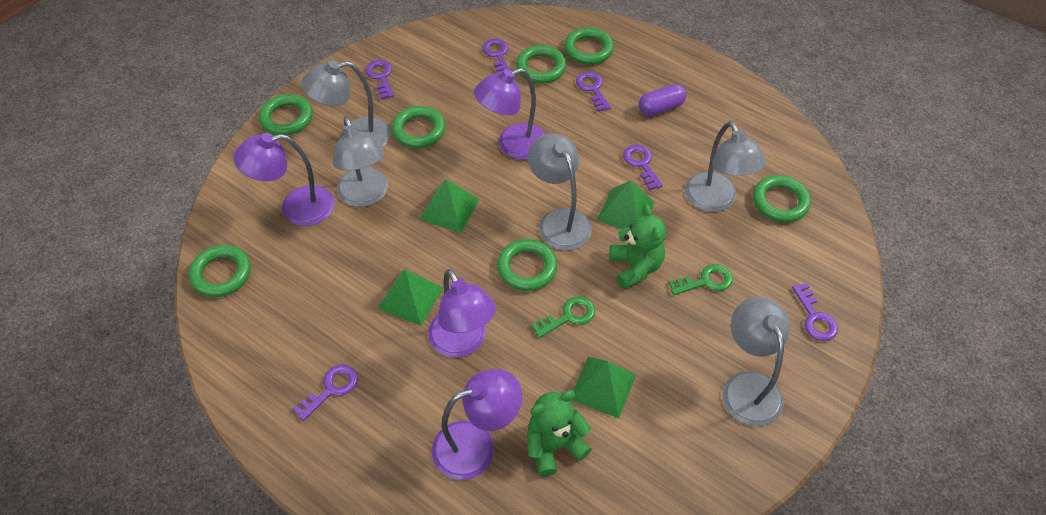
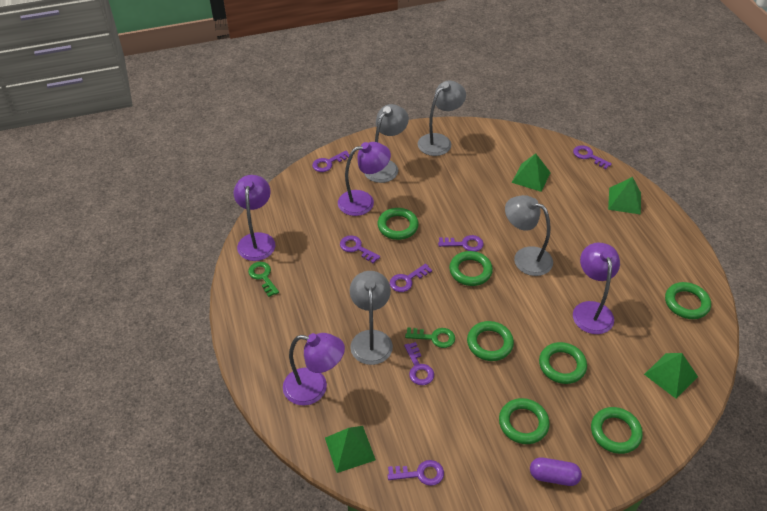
green teddy bear: [527,390,592,476] [609,205,666,289] = 2 -> none = 0
grey lamp: [301,60,391,147] [333,116,388,207] [528,134,592,251] [685,121,766,212] [723,297,790,427] = 5 -> [350,271,393,365] [364,104,409,183] [418,81,466,156] [505,195,553,276] = 4
purple key: [293,365,358,421] [365,60,394,99] [482,38,510,74] [576,71,611,112] [623,145,663,190] [792,283,838,341] = 6 -> [312,150,350,172] [340,235,380,264] [387,460,444,486] [390,264,432,292] [404,342,434,385] [438,235,484,252] [573,145,612,169] = 7

